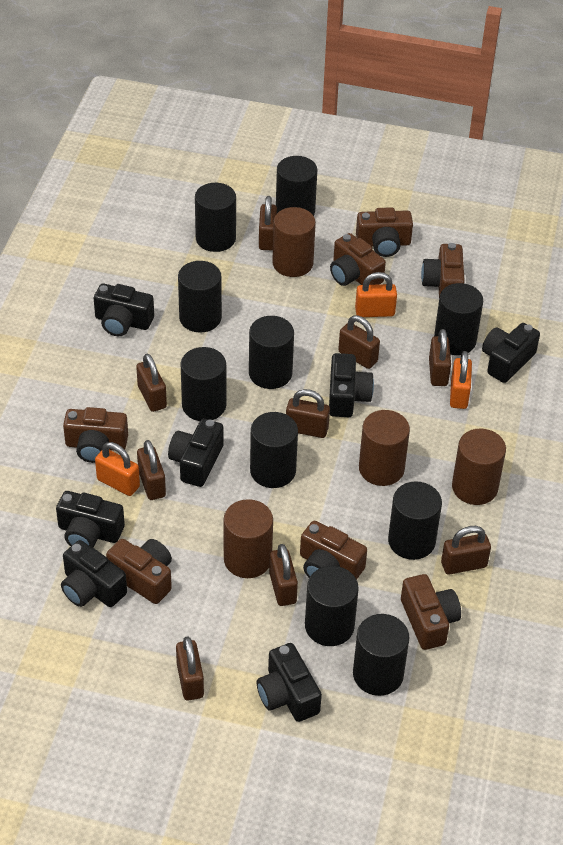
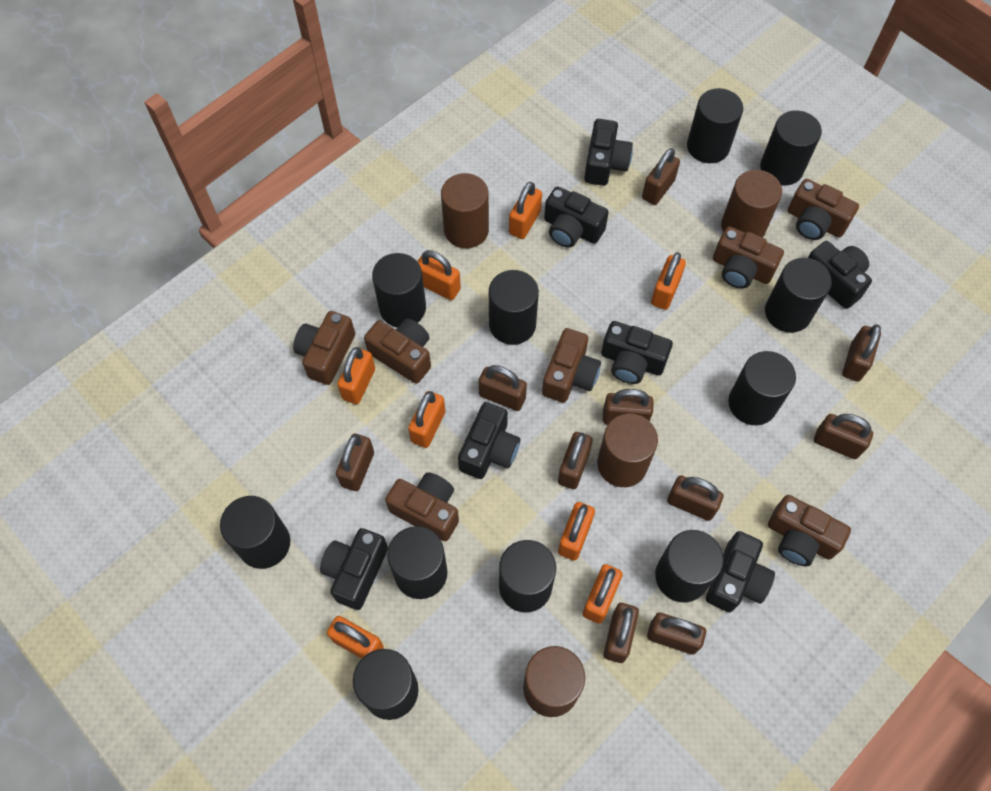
black cylinder: [178,261,222,333] [181,347,226,421] [195,183,236,252] [249,316,294,389] [250,412,298,488] [276,156,317,216] [305,566,359,646] [353,614,409,696] [388,481,442,560] [434,283,483,355] = 10 -> [220,496,290,569] [353,649,419,720] [372,253,426,328] [387,526,448,599] [489,270,539,345] [499,540,556,612] [655,530,724,602] [687,88,743,163] [728,351,796,425] [760,111,822,186] [765,258,832,333] = 11
brown padlock: [136,354,167,412] [137,440,166,500] [176,637,204,700] [259,196,277,250] [269,544,298,606] [286,389,330,438] [338,315,380,369] [429,329,451,386] [441,526,491,575] = 9 -> [336,434,374,491] [479,365,527,411] [558,432,593,489] [603,389,653,424] [603,603,639,663] [642,148,680,205] [647,613,706,655] [667,475,723,521] [814,414,873,459] [842,324,881,382] = 10
orange padlock: [95,442,140,496] [355,272,397,317] [450,351,472,409] = 3 -> [327,616,384,659] [337,347,375,404] [408,391,445,448] [417,250,461,300] [509,182,542,239] [558,502,595,561] [583,564,623,624] [651,252,686,310] = 8

